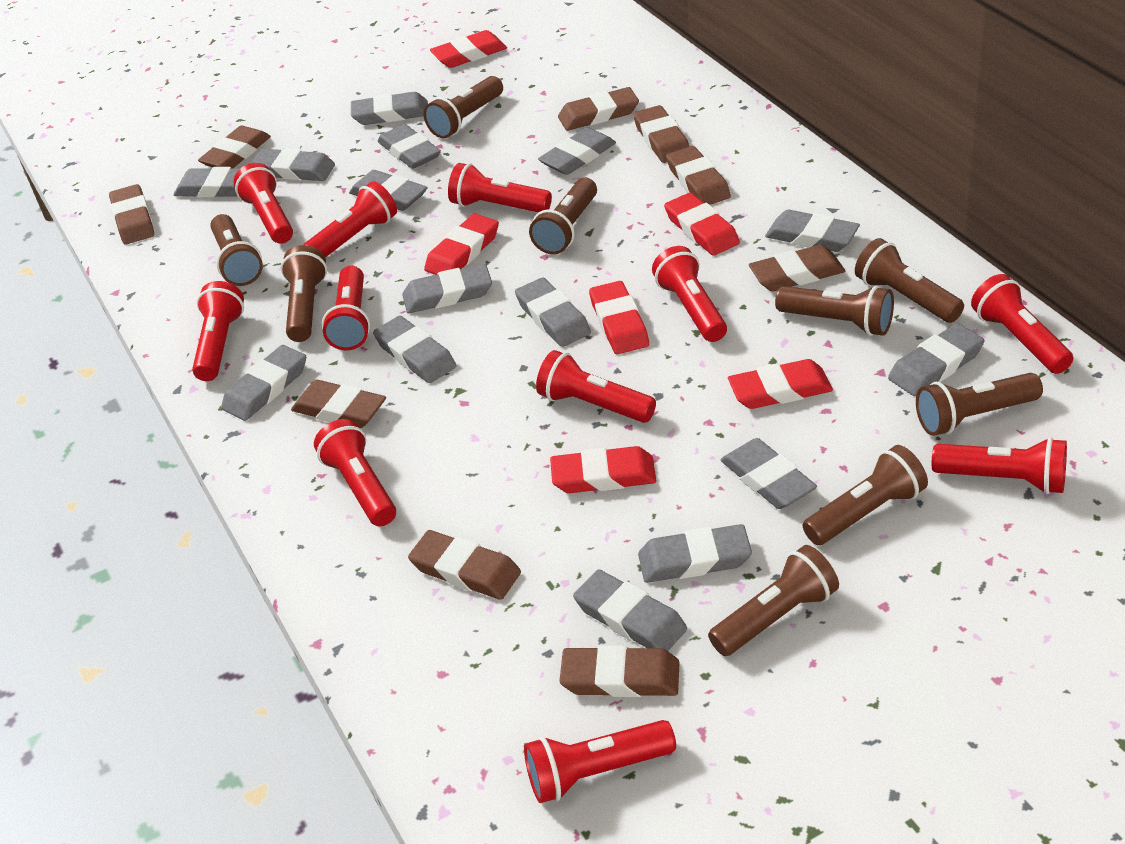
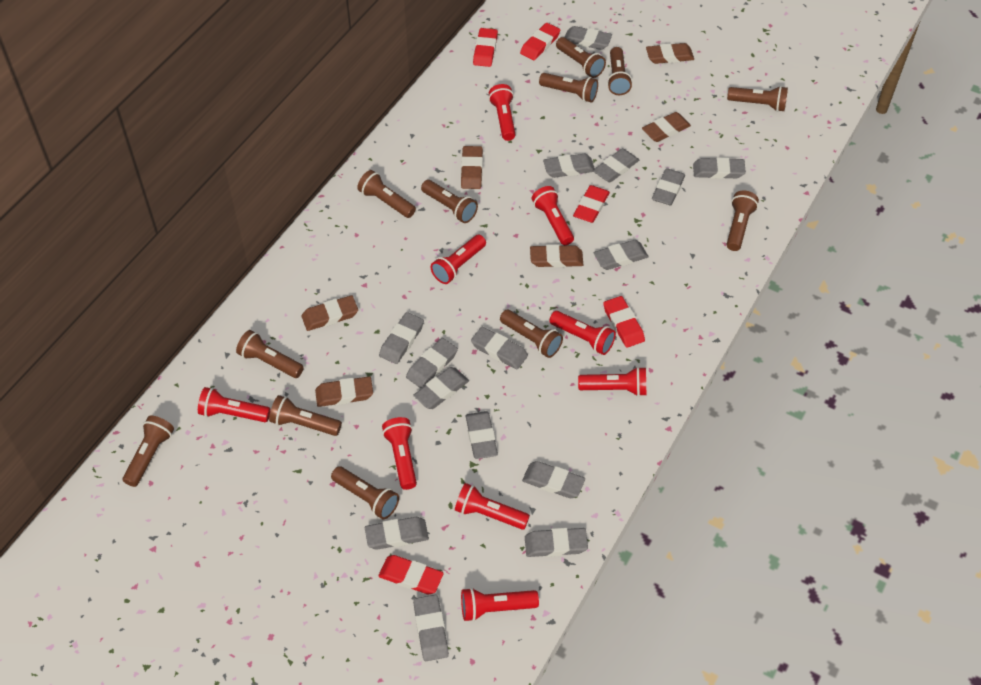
brown eraser: [109,184,155,245] [198,126,271,169] [291,380,386,428] [408,530,521,600] [558,87,639,131] [559,645,680,697] [633,105,689,163] [666,146,731,205] [749,245,845,291] = 9 -> [302,295,358,331] [315,376,373,407] [461,146,483,189] [530,245,583,268] [642,112,691,142] [646,43,694,64] = 6
brown flashlight: [210,214,263,286] [281,245,327,342] [423,76,503,138] [529,178,597,255] [708,545,839,656] [775,286,894,336] [803,445,928,545] [855,238,964,323] [916,373,1043,436] = 9 -> [123,416,174,487] [236,330,304,378] [269,395,342,436] [331,466,399,519] [357,170,416,218] [421,180,478,223] [500,310,563,358] [539,73,598,103] [556,37,606,78] [607,47,632,95] [726,191,759,251] [727,86,788,112] = 12
red eraser: [424,214,499,275] [430,30,507,68] [550,446,656,493] [589,281,649,354] [664,193,740,256] [728,359,833,409] = 6 -> [378,555,444,594] [473,28,498,67] [520,23,560,60] [573,185,610,223] [603,296,645,348] = 5
red flashlight: [192,281,244,381] [234,163,293,244] [303,181,397,257] [314,419,396,526] [322,266,370,350] [448,163,552,213] [524,720,676,803] [536,350,656,423] [652,246,727,342] [932,437,1067,494] [971,274,1073,374] = 11 -> [198,387,271,422] [382,417,417,490] [431,235,486,284] [455,483,530,530] [461,588,539,622] [488,84,516,141] [532,186,574,245] [549,311,616,355] [578,367,646,397] = 9

